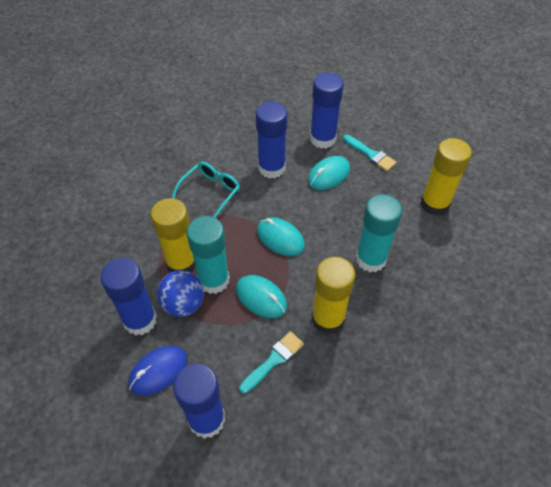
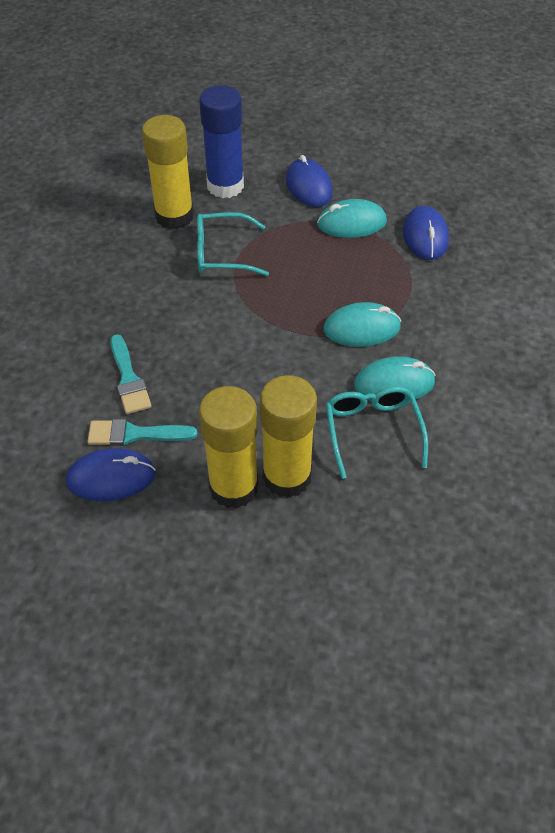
blue ball: [157,270,204,317] = 1 -> none = 0
blue glue stick: [100,258,157,335] [173,363,225,439] [256,102,287,178] [310,73,344,149] = 4 -> [199,85,244,198] = 1
blue mouse: [129,346,187,396] = 1 -> [66,448,156,501] [286,155,333,207] [403,206,449,260] = 3
turquoise glasses: [172,162,240,218] = 1 -> [197,212,269,276] [326,386,428,479] = 2
turquoise glue stick: [187,216,230,294] [356,194,402,272] = 2 -> none = 0

